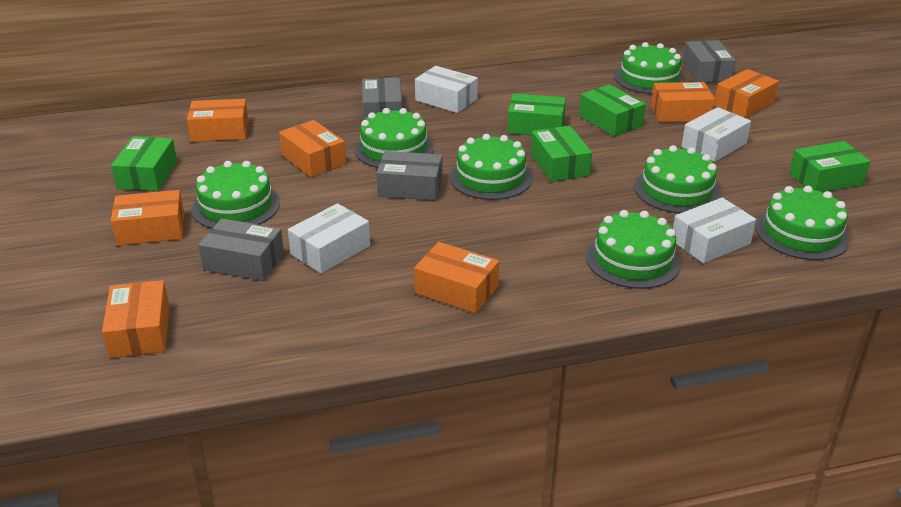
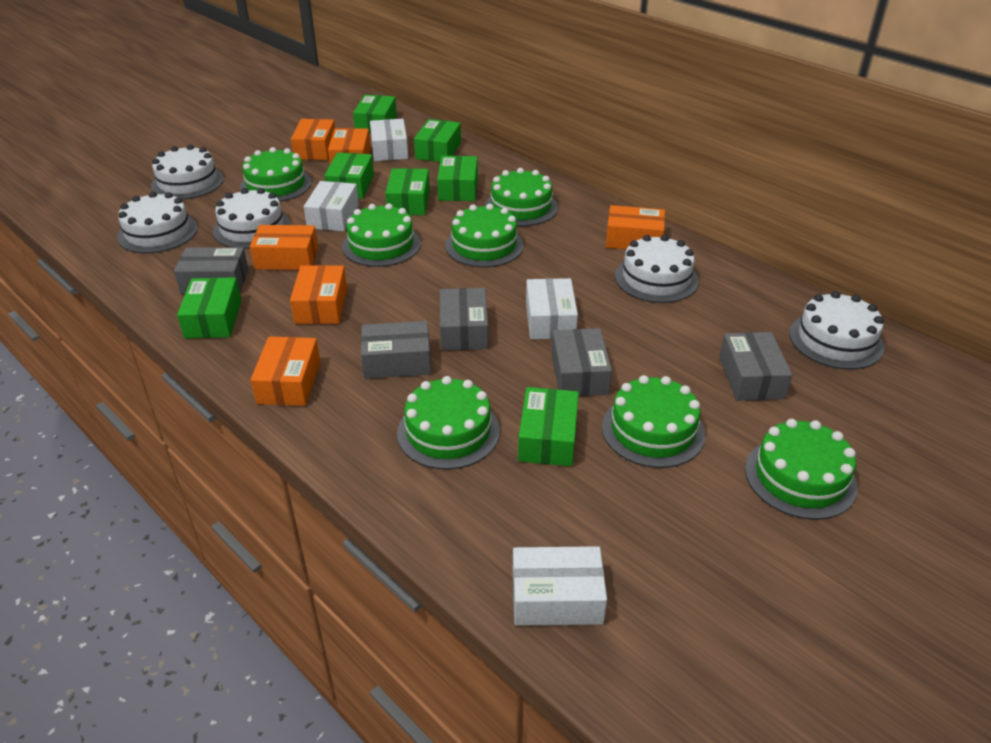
green box: [111,136,177,191] [507,93,566,135] [531,126,592,182] [579,84,646,136] [789,141,871,192] = 5 -> [177,277,241,339] [324,153,374,199] [353,95,397,133] [385,168,430,215] [414,119,461,162] [437,156,478,201] [518,387,579,466] = 7
grey box: [199,218,284,281] [362,78,402,120] [376,151,443,201] [683,40,736,82] = 4 -> [174,247,249,294] [361,321,431,379] [440,288,488,350] [551,328,612,396] [719,332,792,401] = 5
orange box: [102,280,170,358] [111,190,184,246] [187,99,249,142] [279,120,346,177] [414,242,499,313] [651,82,715,122] [714,69,779,118] = 7 -> [250,225,318,270] [251,336,320,406] [290,265,347,324] [291,119,335,160] [328,128,371,164] [606,205,665,249] = 6
white cake: none = 0 -> [117,192,198,253] [151,145,224,200] [213,188,291,249] [615,235,699,303] [789,291,884,370] = 5

